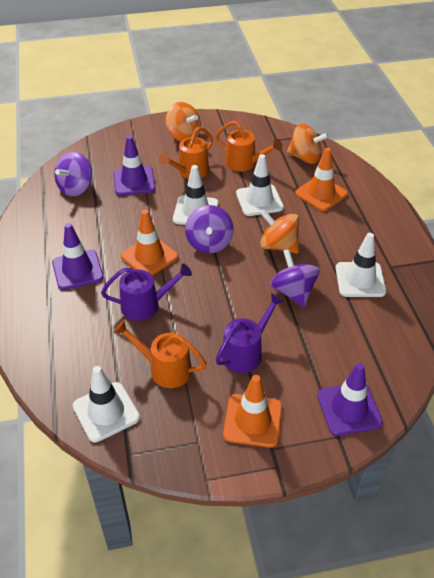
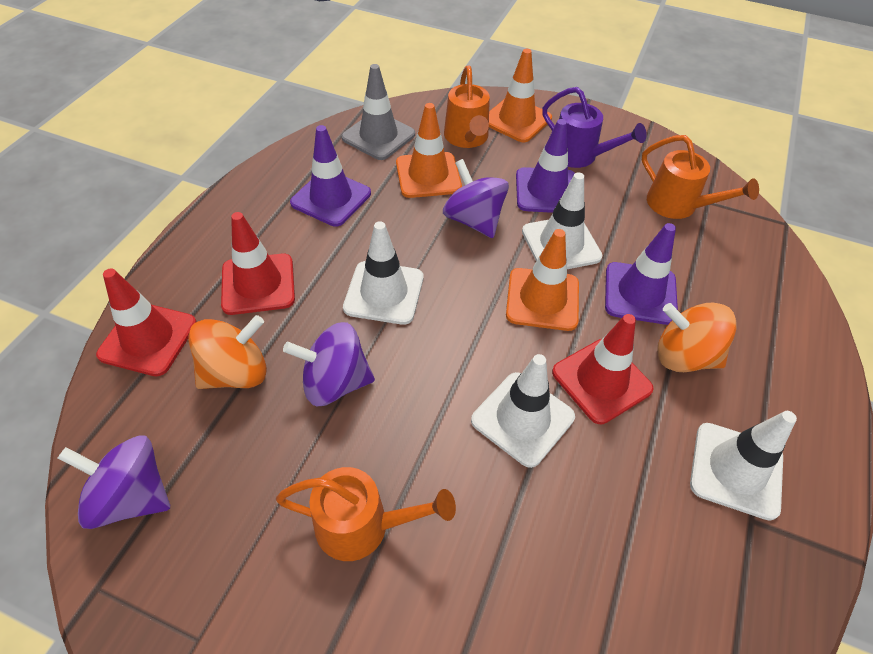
grey traffic cone: none = 0 -> [342,64,415,160] = 1
orange spinning top: [166,102,201,142] [260,209,299,253] [287,124,329,164] = 3 -> [188,315,267,389] [657,303,737,372] = 2
purple watering can: [101,263,192,321] [216,293,284,373] = 2 -> [542,87,647,168] = 1
red traffic cone: none = 0 -> [96,268,197,376] [221,212,295,315] [552,314,654,424] = 3

